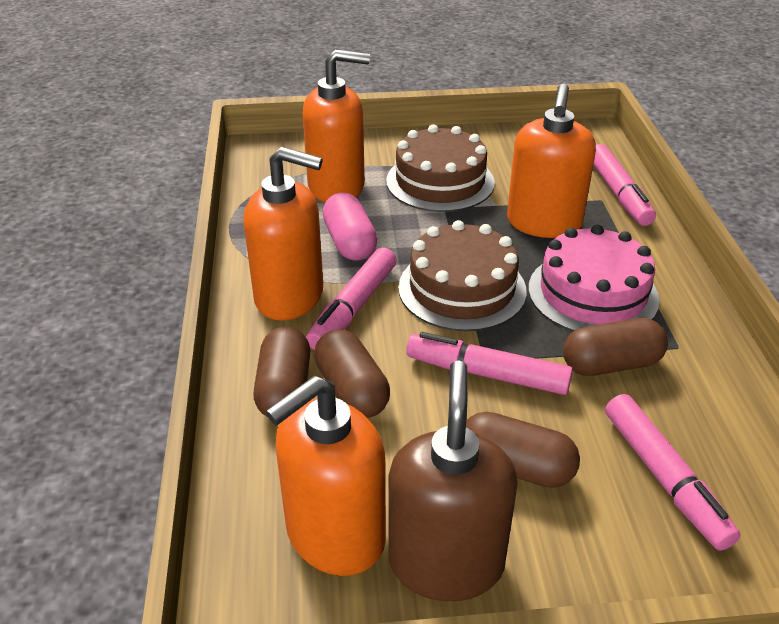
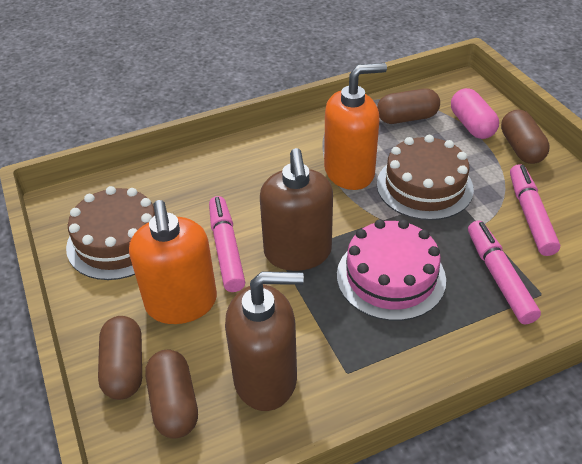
brown soap dispenser: [388,360,518,601] = 1 -> [225,271,304,411] [260,148,333,271] = 2
orange soap dispenser: [243,147,323,321] [266,376,386,576] [303,49,370,203] [507,84,596,238] = 4 -> [129,200,217,324] [324,63,387,190] = 2
pink marker: [306,247,397,350] [406,332,573,395] [593,144,656,226] [605,394,741,551] = 4 -> [209,196,245,292] [468,221,541,324] [510,164,560,256] = 3

